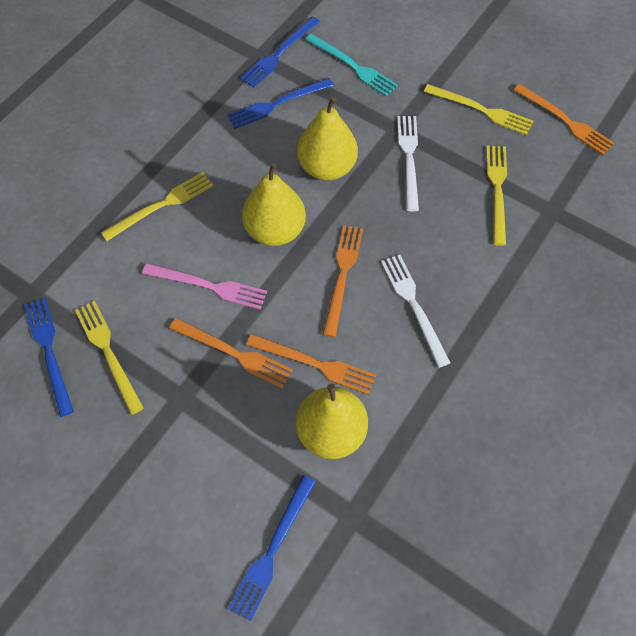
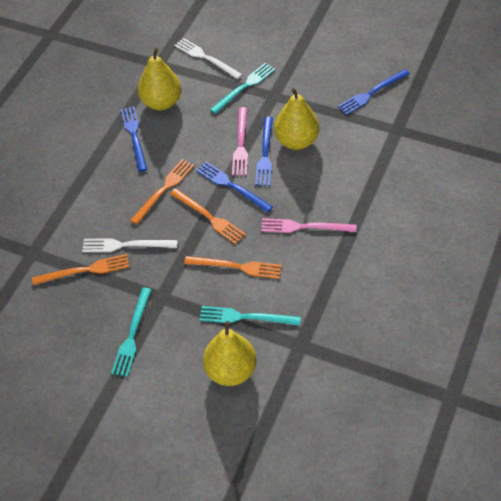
pink fork: [142,263,267,310] = 1 -> [232,107,248,175] [261,218,356,233] = 2
turquoise fork: [305,33,398,97] = 1 -> [111,288,152,377] [200,306,301,326] [210,63,276,114] = 3
yellow fork: [75,301,144,415] [101,172,213,241] [424,84,533,135] [486,146,507,246] = 4 -> none = 0

